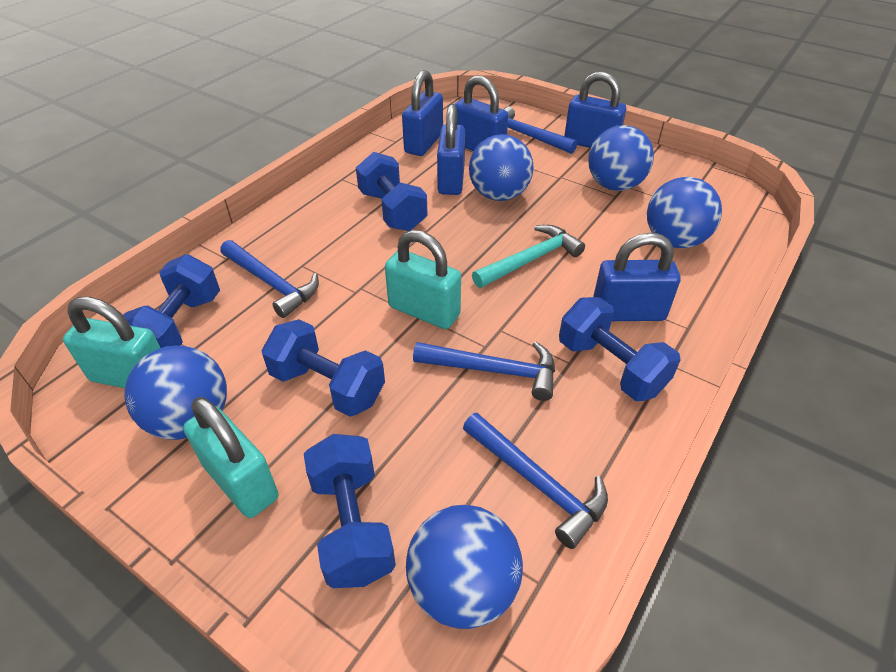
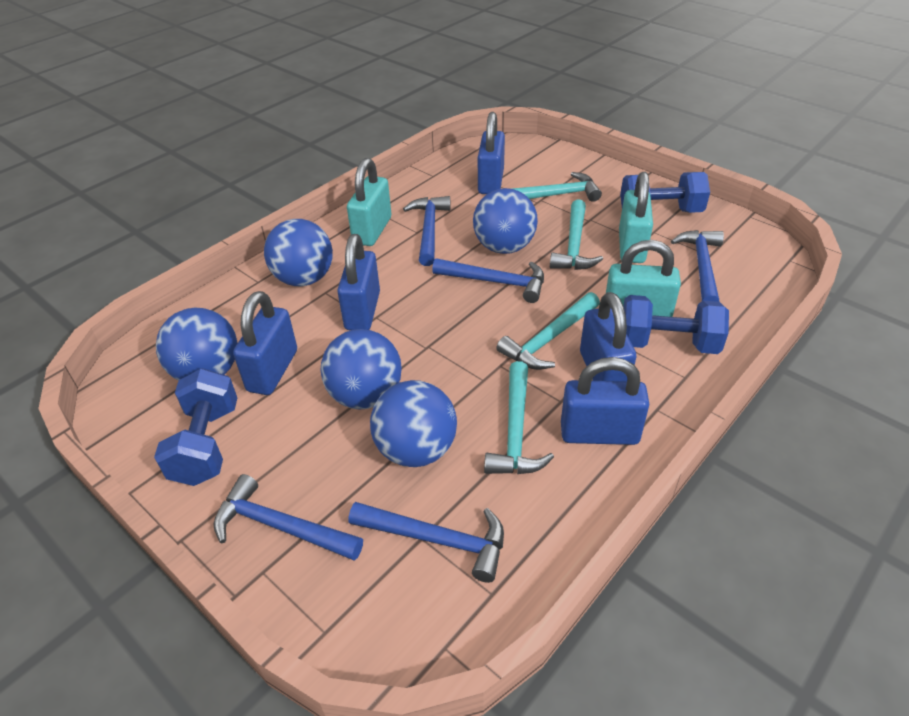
blue dumbbell: [123,254,220,348] [261,319,385,417] [304,434,396,588] [356,152,428,231] [559,297,681,401] = 5 -> [154,368,237,486] [620,172,710,213] [623,295,729,354] = 3
blue hammer: [220,240,319,318] [413,342,555,401] [463,413,608,549] [503,106,577,154] = 4 -> [214,474,363,561] [349,502,504,583] [403,196,450,266] [432,258,544,303] [671,230,724,302] = 5
turquoise hammer: [472,225,585,288] = 1 -> [484,361,554,474] [497,292,600,370] [512,172,602,202] [550,199,603,270] = 4

